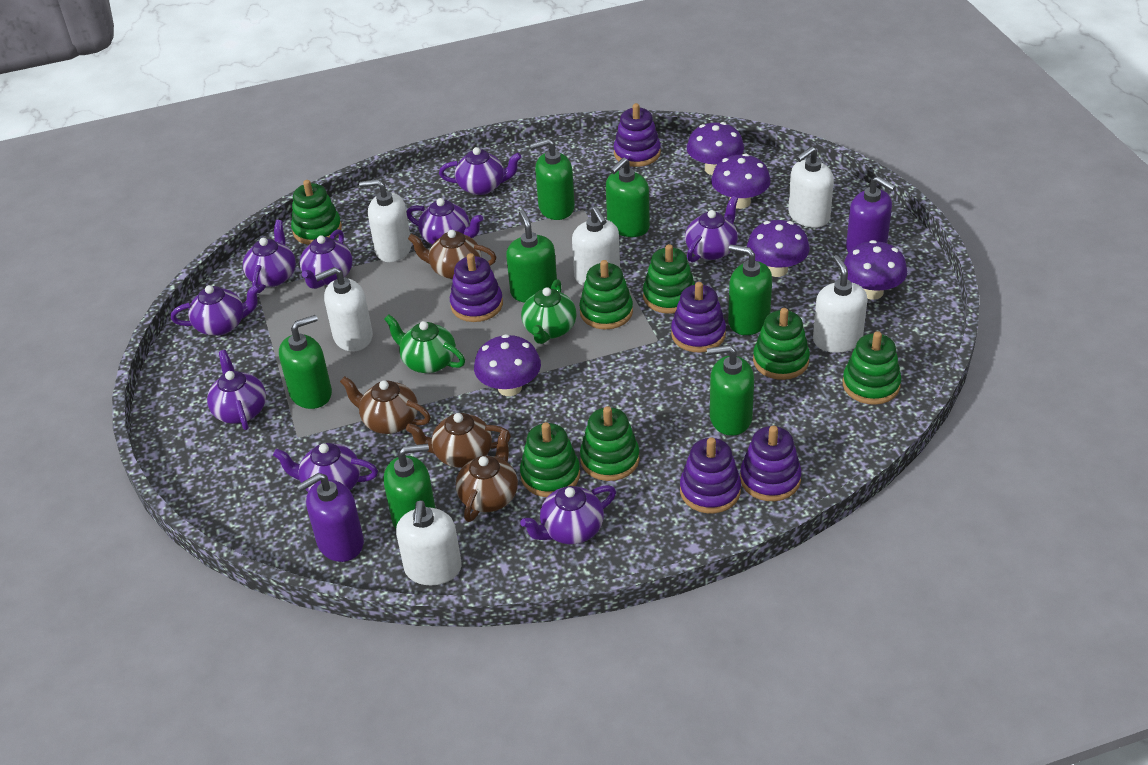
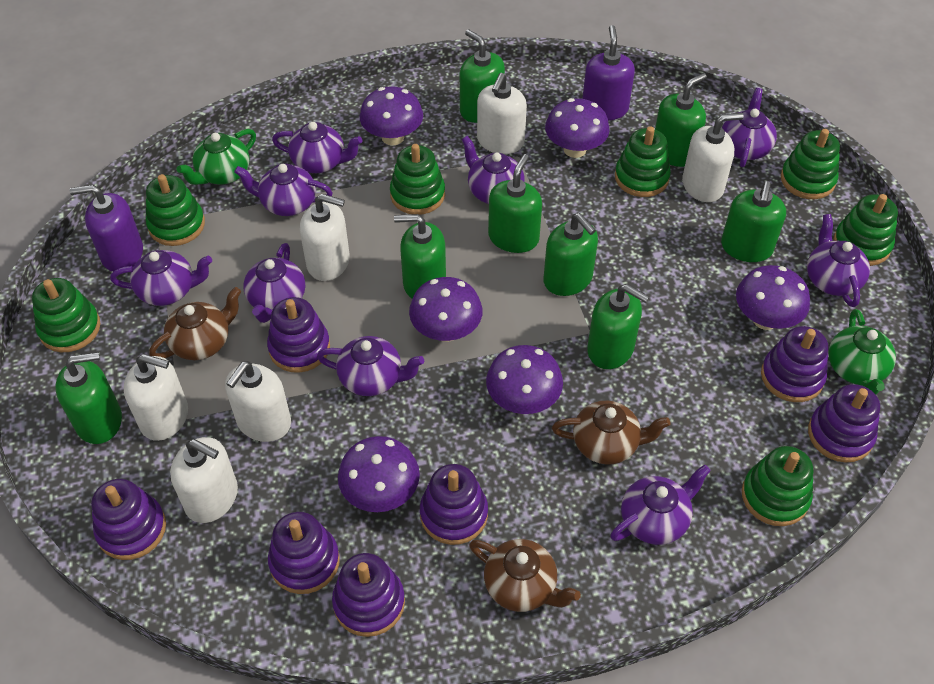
brown teapot: [340,376,431,434] [406,413,511,468] [408,230,497,279] [456,430,518,522] = 4 -> [149,287,241,360] [469,539,581,612] [552,401,670,465] = 3
green soap dispenser: [279,315,332,409] [384,444,435,529] [506,210,557,303] [530,139,575,220] [606,157,650,237] [707,345,754,436] [728,245,772,335] = 7 -> [55,352,122,444] [394,214,446,299] [460,29,505,123] [488,154,542,253] [544,213,598,296] [587,284,649,369] [655,73,707,167] [721,181,786,262] = 8
purple mushroom: [474,334,541,396] [687,122,744,175] [711,154,771,209] [747,220,810,277] [844,240,907,300] = 5 -> [338,436,420,512] [360,86,423,146] [409,277,483,342] [486,345,563,414] [545,98,610,158] [736,265,810,330] = 6
purple stacking toy: [450,253,503,322] [614,103,661,167] [671,282,726,353] [680,437,741,513] [740,426,802,501] = 5 -> [91,479,166,560] [267,297,330,373] [268,512,340,594] [332,553,405,637] [420,464,488,545] [761,326,828,402] [808,384,880,463] = 7

